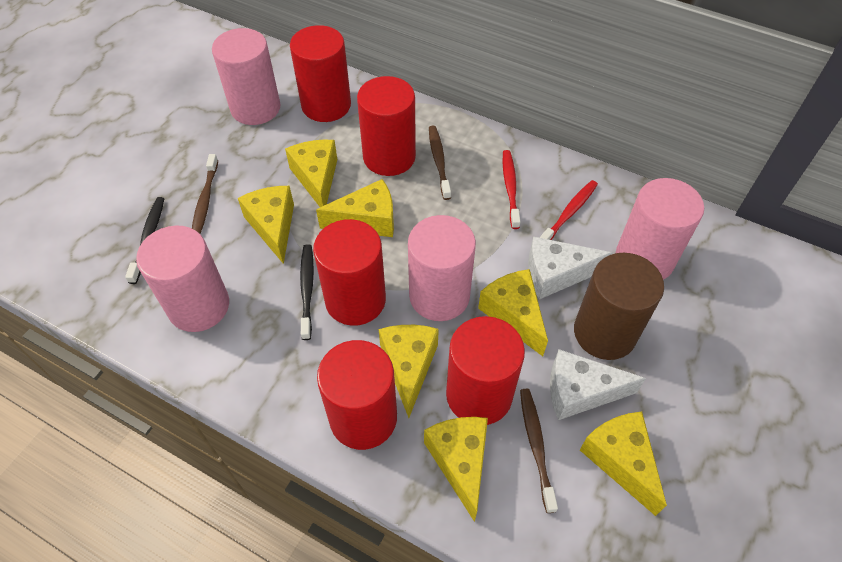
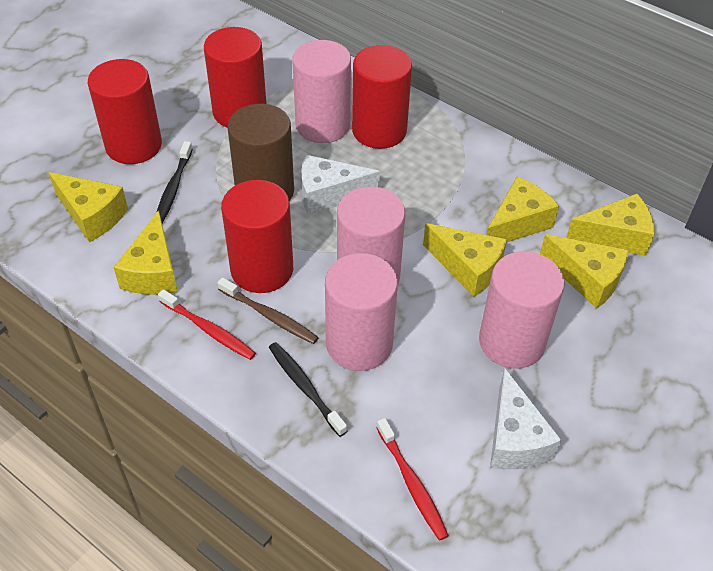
brown toothbrush: [192,154,218,234] [429,125,451,200] [520,388,558,513] = 3 -> [217,277,319,344] = 1
red cylinder: [290,25,351,122] [313,219,386,326] [317,340,397,450] [357,76,416,176] [446,316,525,425] = 5 -> [88,59,162,164] [204,27,266,128] [221,180,293,293] [352,45,412,149] = 4
yellow cheese: [238,186,294,264] [285,140,337,207] [316,179,394,237] [379,325,439,418] [424,417,488,522] [478,269,548,356] [580,412,667,516] = 7 -> [48,172,128,242] [113,210,178,295] [423,223,507,297] [487,177,559,243] [540,234,629,308] [566,194,655,256] = 6

